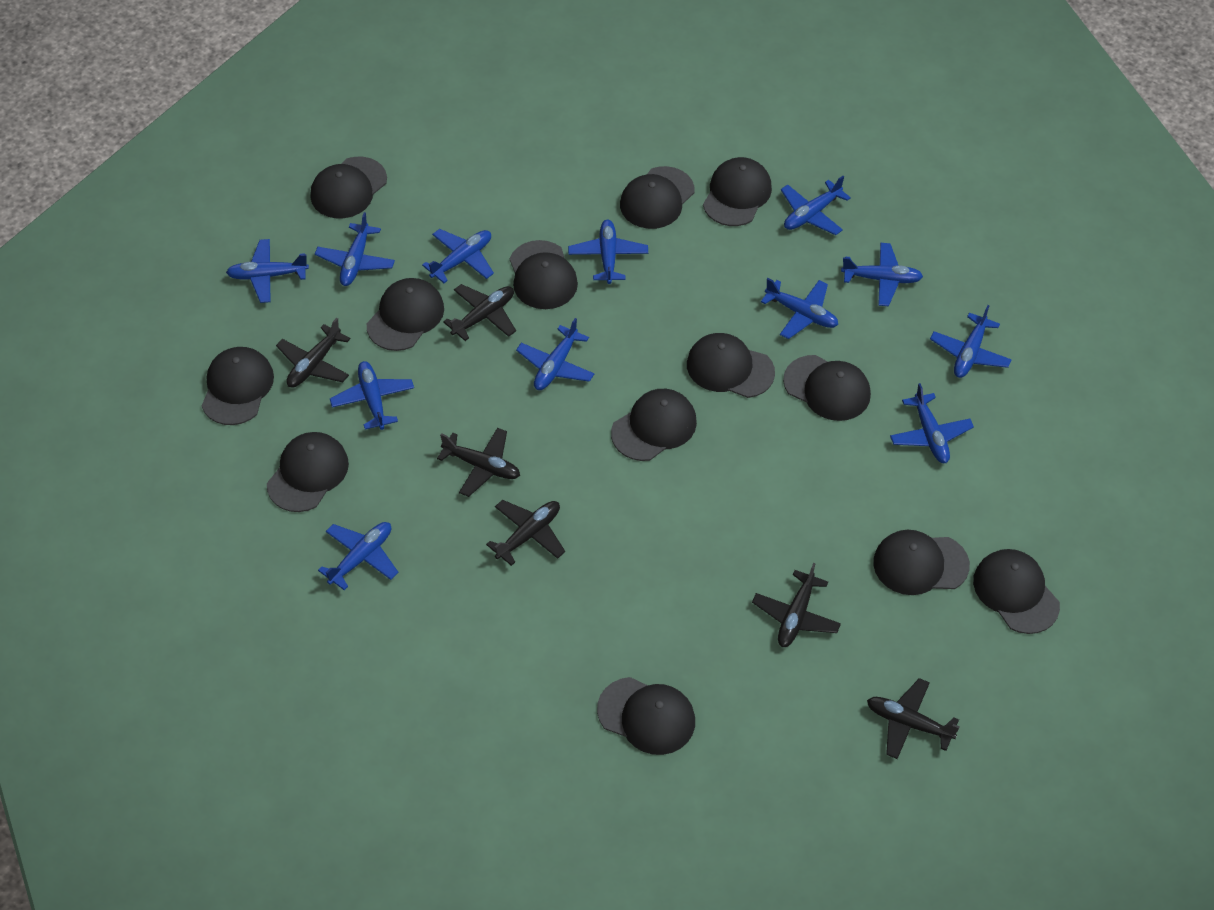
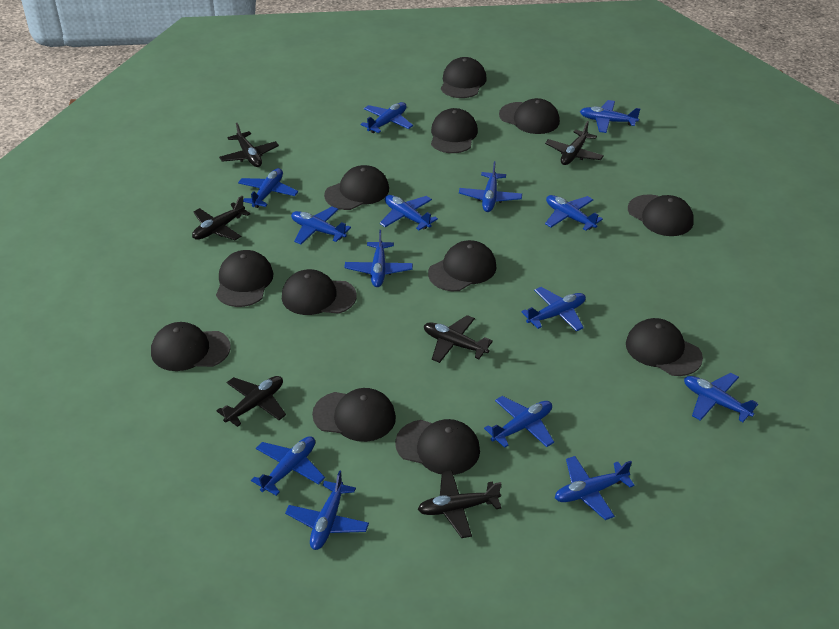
black cap: [202,347,274,425] [267,432,349,512] [310,157,387,218] [367,278,444,351] [510,240,578,309] [597,677,695,755] [611,389,697,461] [620,166,694,229] [687,333,775,398] [703,157,772,226] [783,355,871,421] [873,530,970,595] [973,549,1060,634] = 13 -> [151,322,231,371] [216,250,273,307] [282,269,357,315] [312,388,396,442] [324,165,389,210] [395,419,480,475] [428,240,497,291] [431,108,478,153] [441,57,487,98] [499,98,560,134] [626,318,703,376] [628,195,694,236] = 12
blue plane: [226,239,309,303] [315,212,395,286] [318,522,398,590] [330,361,414,430] [422,229,494,283] [516,318,594,390] [568,220,648,284] [761,278,838,339] [781,176,851,235] [841,243,923,306] [890,383,974,463] [930,305,1012,378] = 12 -> [238,168,298,208] [251,436,325,496] [285,470,369,550] [291,207,351,244] [344,230,413,287] [361,102,413,133] [380,195,438,230] [459,161,522,212] [484,396,554,448] [521,287,586,331] [545,195,603,231] [555,456,635,520] [580,100,641,133] [684,373,758,422] = 14

